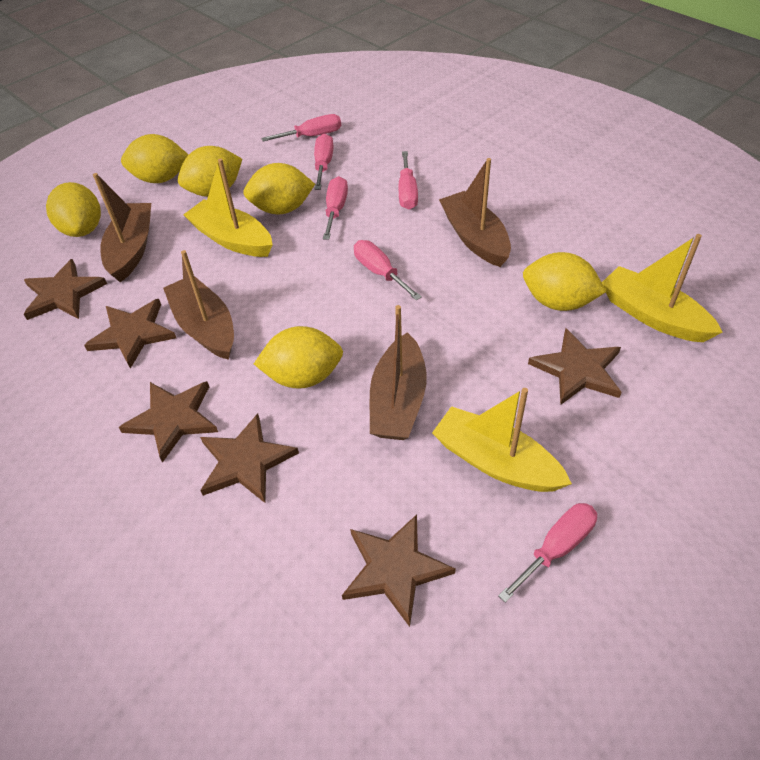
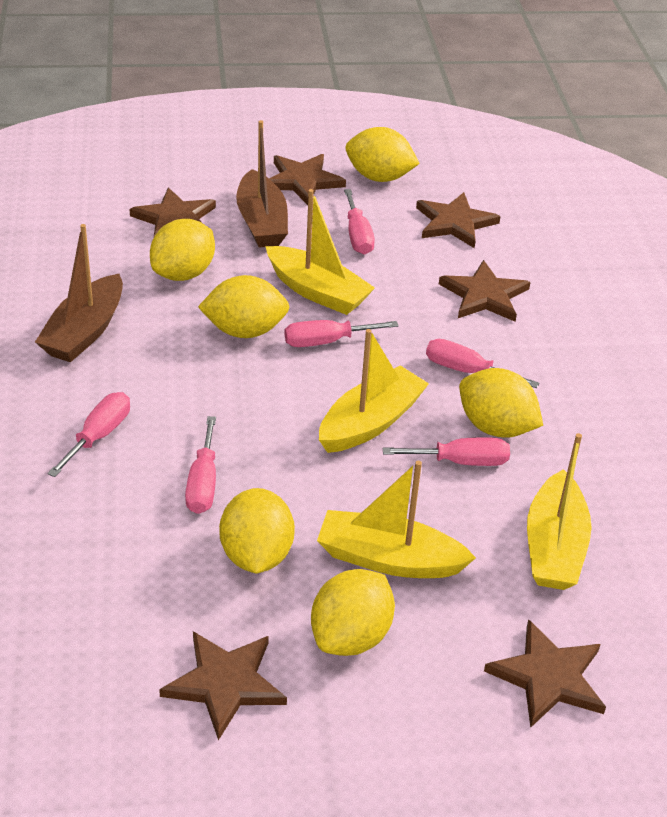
brown boat: [93,173,151,282] [163,250,234,360] [370,305,427,440] [439,158,511,267] = 4 -> [35,224,123,362] [236,120,288,248] = 2
yellow boat: [183,158,273,257] [432,388,572,492] [602,234,723,342] = 3 -> [265,189,375,315] [317,461,476,578] [319,329,429,453] [527,433,592,590] = 4

